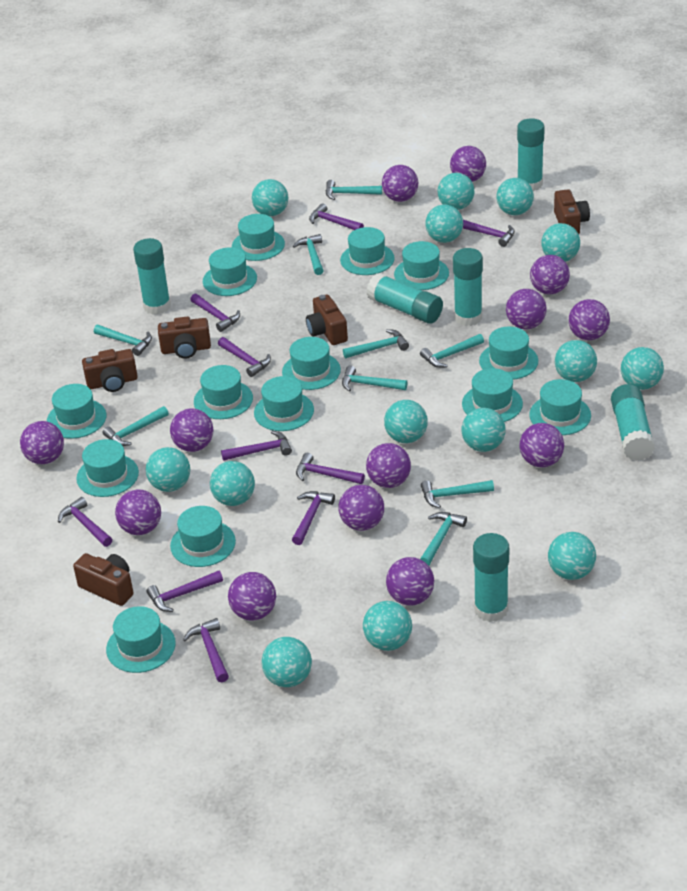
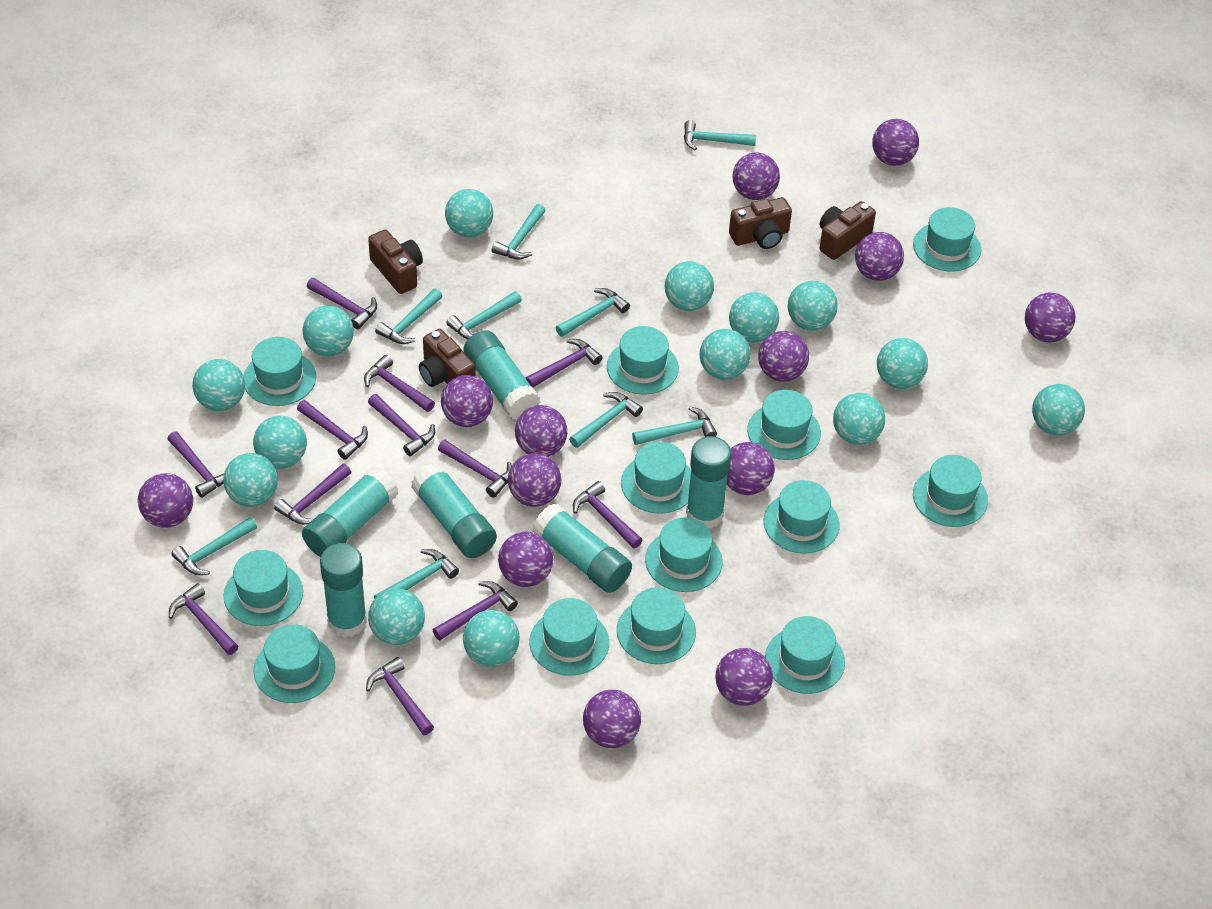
brown camera: [73,553,133,606] [82,349,138,392] [158,316,211,359] [306,294,348,345] [554,189,590,234] = 5 -> [368,229,423,294] [419,329,476,387] [729,197,792,249] [820,201,876,260] = 4
purple hammer: [58,497,112,547] [146,570,223,612] [183,618,229,682] [190,294,240,332] [218,337,271,377] [221,431,292,461] [292,491,335,545] [296,453,365,484] [309,203,364,230] [463,220,515,247] = 10 -> [167,431,224,498] [169,583,238,655] [274,464,351,525] [297,400,368,460] [307,278,377,329] [364,355,435,412] [366,657,434,735] [368,394,435,456] [433,581,518,641] [438,440,512,498] [526,339,603,387] [573,481,643,548] = 12
turquoise hat: [47,384,106,439] [76,439,139,497] [106,606,176,673] [170,506,236,567] [194,365,253,419] [203,247,257,296] [232,214,285,261] [254,376,314,431] [282,337,341,390] [340,227,395,275] [394,241,449,290] [462,368,523,422] [479,326,538,380] [529,379,591,435] = 14 -> [224,550,303,626] [243,337,316,406] [254,624,335,703] [529,598,609,676] [607,326,679,395] [617,587,696,664] [621,441,691,514] [645,517,723,592] [747,390,821,460] [763,480,840,554] [765,616,845,694] [913,207,981,272] [913,455,988,527] = 13

